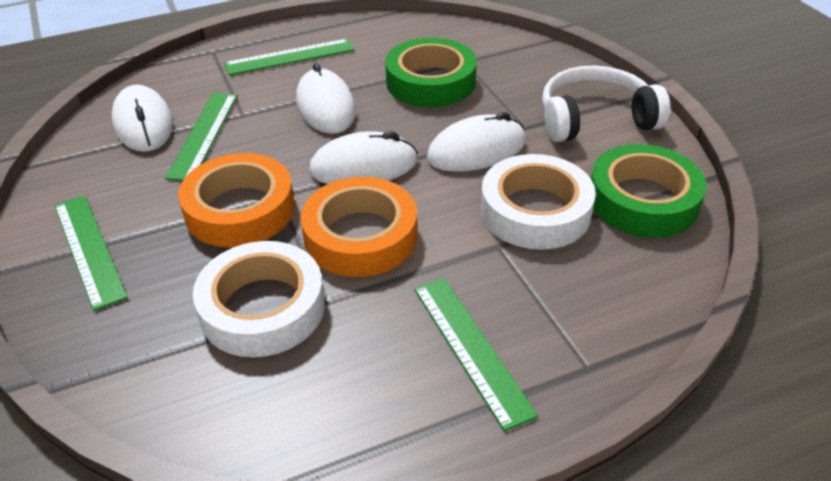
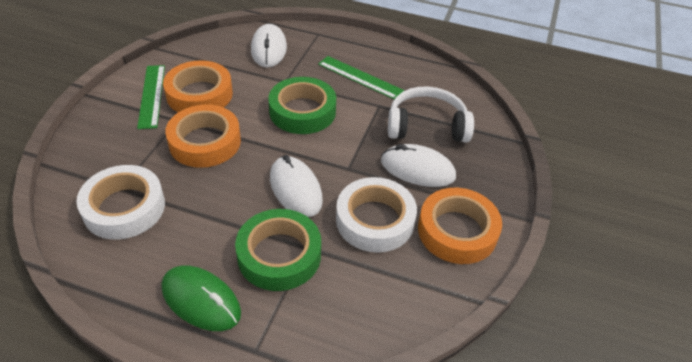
green mouse: none = 0 -> [162,266,241,331] = 1
green ruler: [55,196,128,311] [165,93,237,181] [224,39,354,75] [414,278,538,431] = 4 -> [137,65,165,129] [318,56,404,99] = 2
orange tape: [178,153,295,248] [301,177,417,277] = 2 -> [163,60,233,112] [165,105,241,168] [418,188,502,264] = 3
white mouse: [112,85,173,152] [296,63,356,134] [309,131,418,184] [426,112,526,172] = 4 -> [251,24,287,67] [270,155,323,217] [381,144,456,187] = 3

